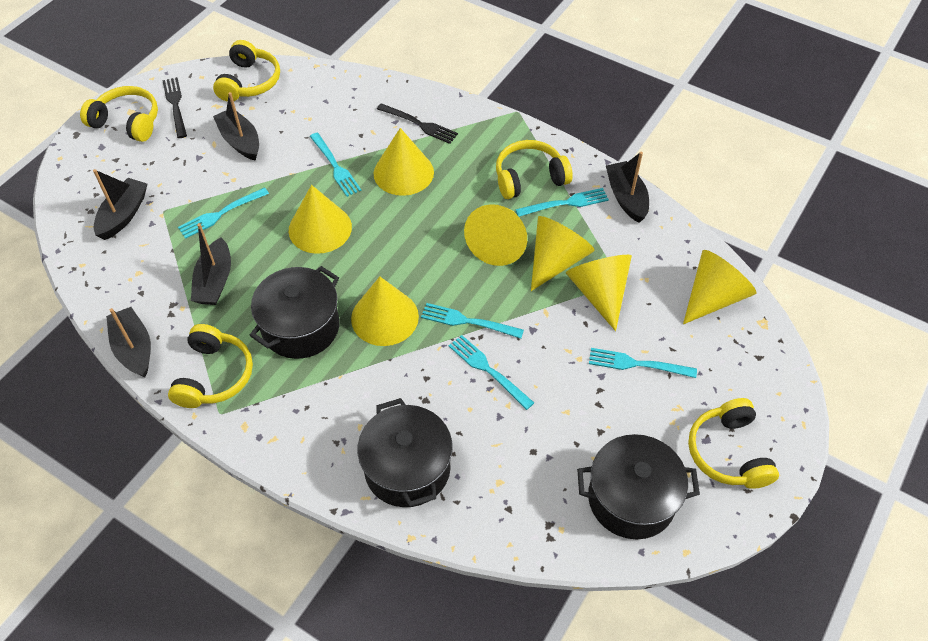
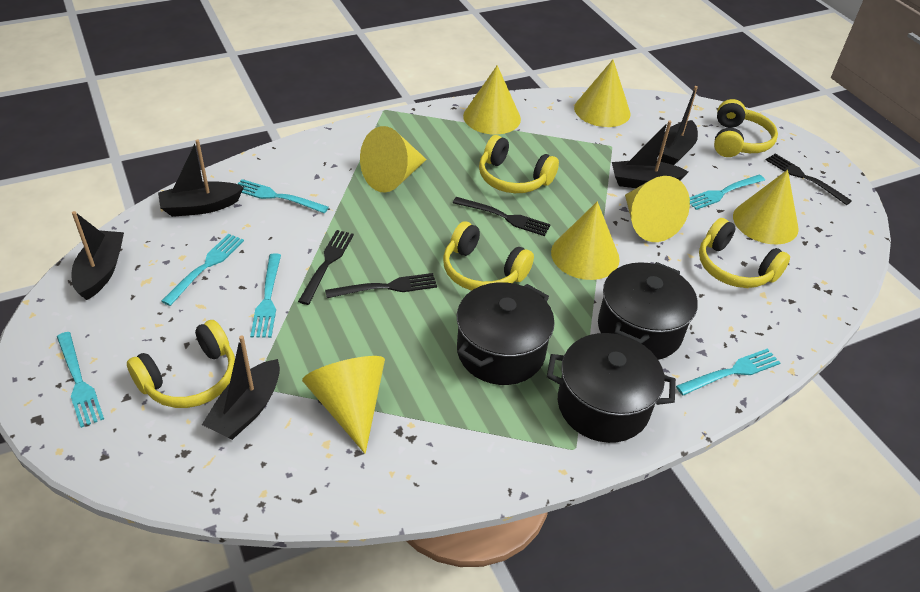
black fork: [162,77,187,138] [377,103,458,144] = 2 -> [298,230,354,305] [325,273,437,298] [453,197,551,236] [766,153,852,205] = 4

